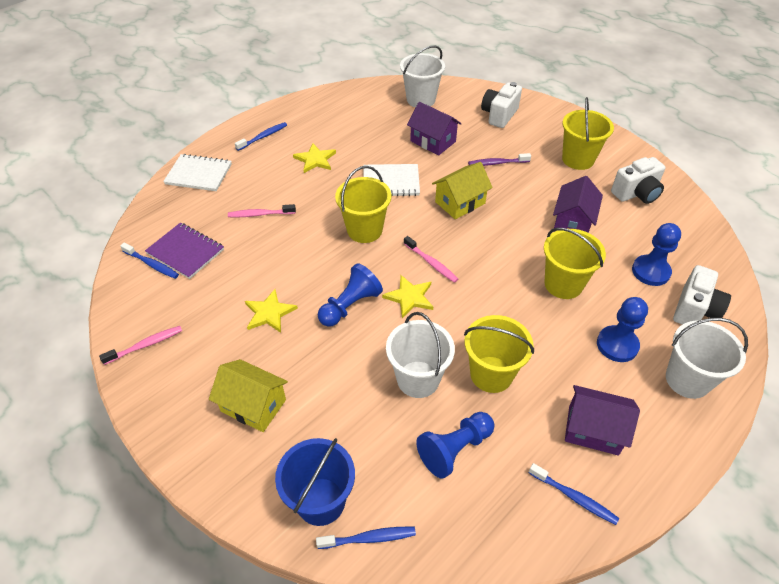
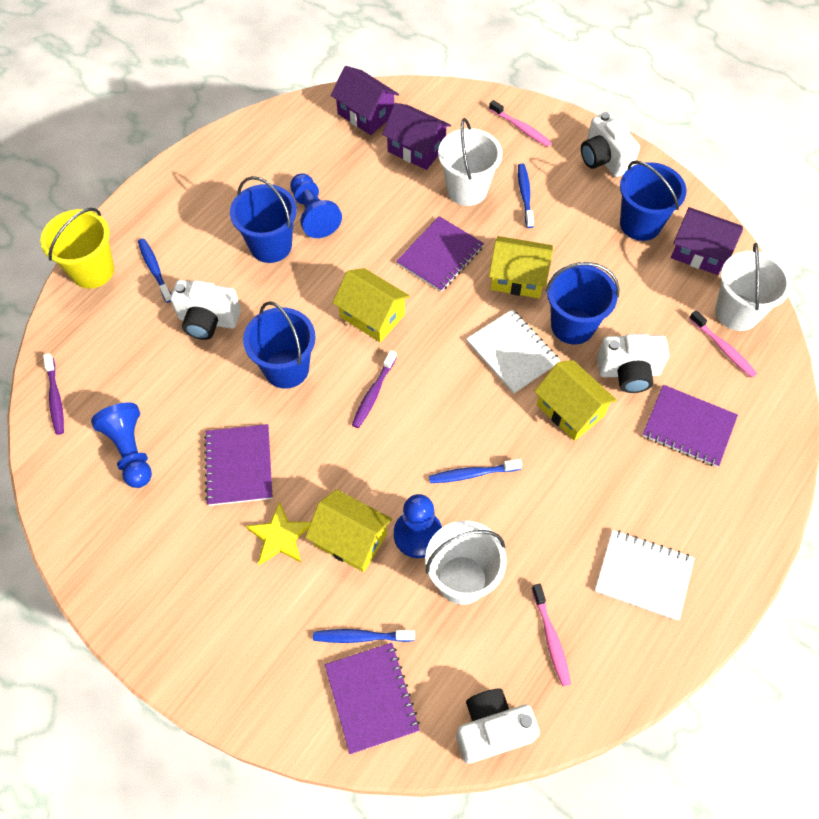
blue bucket: [275,438,355,526] = 1 -> [230,176,297,263] [243,301,316,389] [546,262,620,344] [620,160,687,241] = 4
blue pawn: [318,263,383,327] [416,412,495,479] [597,297,648,362] [632,223,681,286] = 4 -> [91,402,152,488] [290,174,342,238] [394,494,442,558] = 3
purple notebook: [145,222,224,279] = 1 -> [204,424,273,506] [325,643,420,754] [396,216,484,292] [642,385,738,467] = 4
purple toothbrush: [468,153,531,166] = 1 -> [43,353,64,435] [352,350,397,428] = 2
white camera: [481,82,522,128] [611,157,665,204] [673,265,731,325] = 3 -> [171,280,241,340] [456,688,540,764] [581,111,640,177] [597,334,669,393] = 4
yellow bucket: [335,166,392,243] [464,315,534,393] [544,228,606,299] [562,97,614,170] = 4 -> [40,208,114,289] = 1
yellow house: [209,359,288,432] [432,162,493,219] = 2 -> [305,489,392,572] [332,268,410,342] [489,236,553,298] [534,360,617,441] = 4
yellow star: [245,289,298,333] [293,143,336,173] [382,275,433,318] = 3 -> [246,502,311,565] = 1

